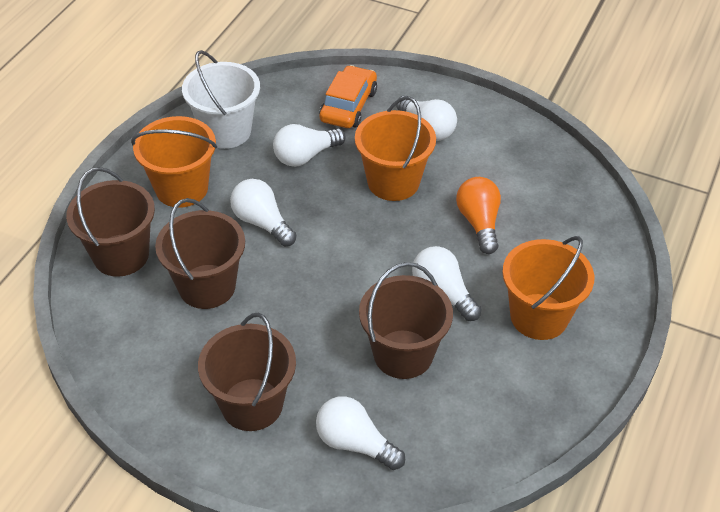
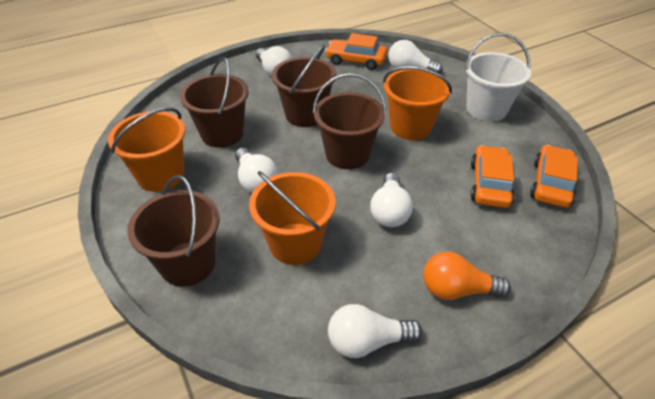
orange car: [319,65,377,128] = 1 -> [325,33,387,70] [470,145,515,208] [530,145,578,208] = 3

